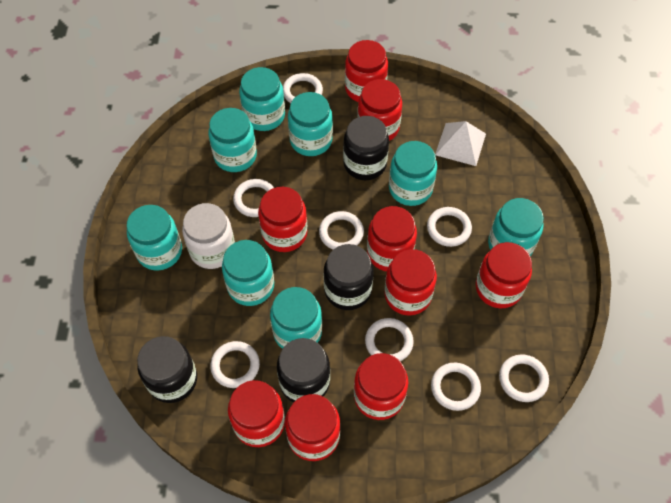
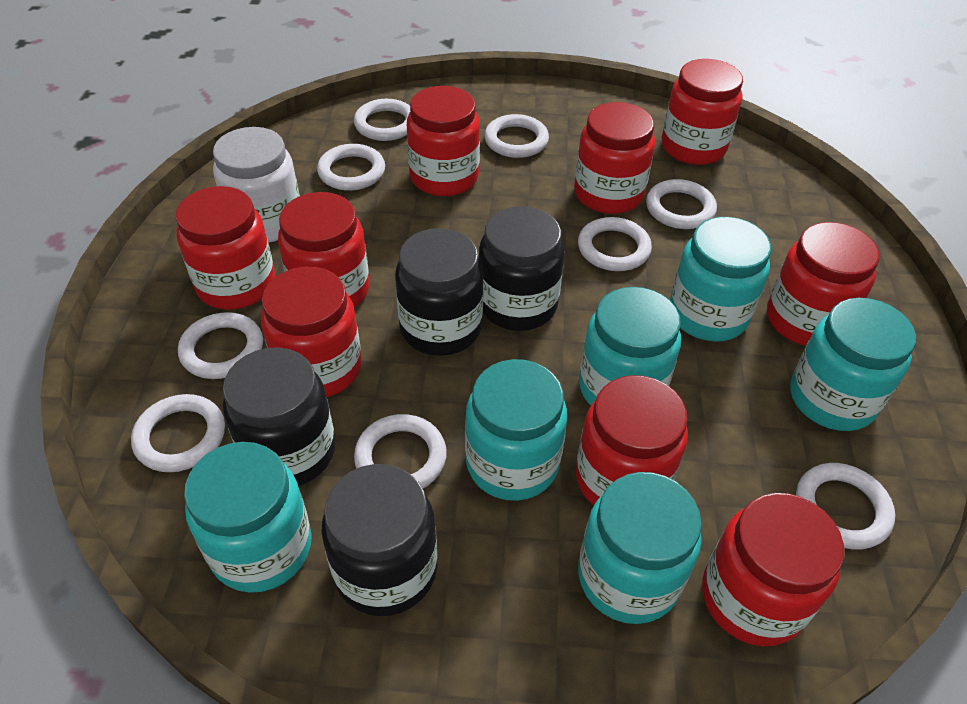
turquoise jar: [127,205,182,271] [208,108,257,172] [222,240,274,306] [239,67,285,131] [270,287,322,349] [288,92,333,156] [389,141,437,206] [488,198,544,256] = 8 -> [184,442,312,593] [465,359,567,501] [578,472,702,624] [579,287,681,405] [670,217,771,342] [790,298,916,431] = 6
white pyramid: [435,121,486,166] = 1 -> none = 0
white ring: [210,341,260,388] [233,179,274,217] [283,73,323,103] [319,211,364,250] [365,318,414,361] [427,207,472,247] [431,363,481,411] [499,355,549,402] = 8 -> [131,394,225,472] [178,312,263,379] [317,144,385,191] [354,99,410,141] [354,414,447,488] [484,114,549,158] [578,217,652,271] [646,179,717,229] [796,463,895,550] = 9

